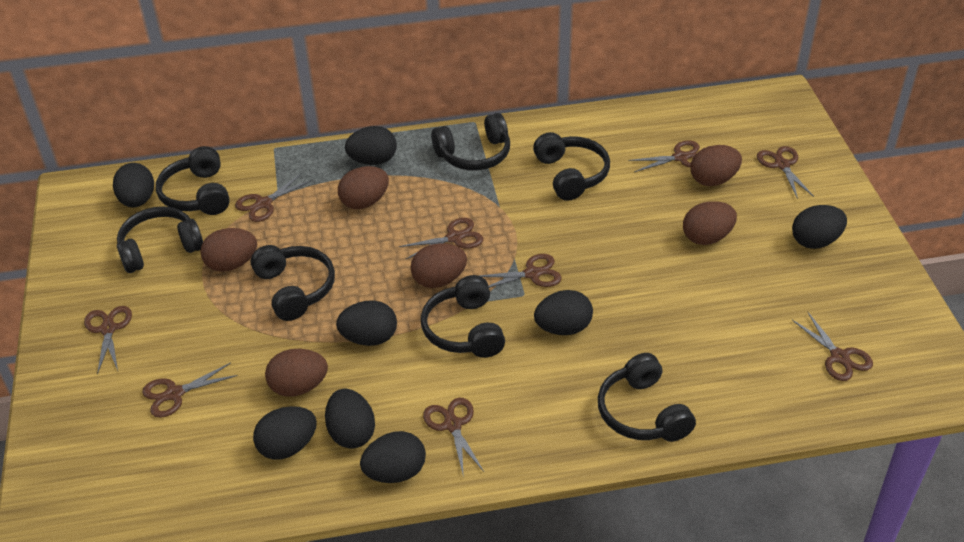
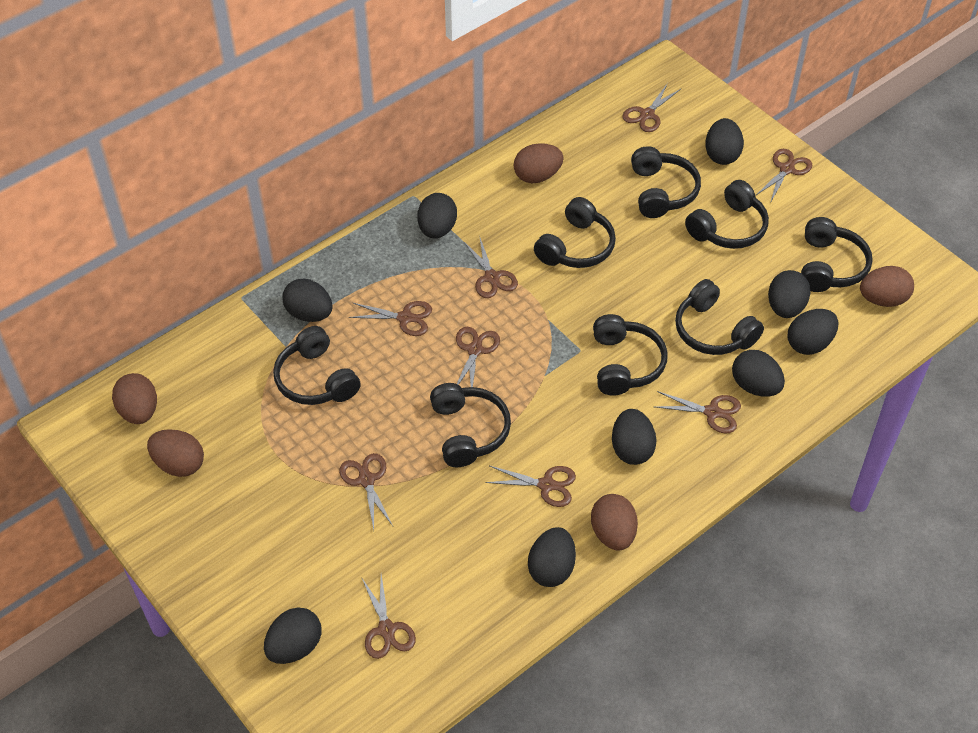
black egg: [113,163,154,207] [253,406,317,460] [325,388,375,449] [336,300,397,346] [345,126,397,165] [360,431,426,483] [534,290,593,335] [792,205,847,249] = 8 -> [264,607,321,664] [282,279,333,322] [417,193,457,238] [528,527,576,587] [612,409,656,465] [705,118,744,165] [732,350,785,397] [768,270,811,318] [788,309,838,355] = 9
black headphones: [117,206,203,273] [156,146,230,215] [251,245,335,321] [421,275,505,358] [431,113,510,171] [533,132,610,201] [598,353,696,442] = 7 -> [273,326,361,405] [430,383,511,467] [534,197,616,268] [593,314,668,396] [631,146,701,218] [675,279,764,355] [685,180,769,249] [801,217,873,292] = 8
brown egg: [200,228,257,272] [265,349,328,397] [338,166,389,209] [411,243,467,288] [683,201,737,245] [690,145,742,186] = 6 -> [112,373,157,424] [147,429,204,477] [514,143,564,183] [591,494,638,551] [860,266,914,307] = 5

